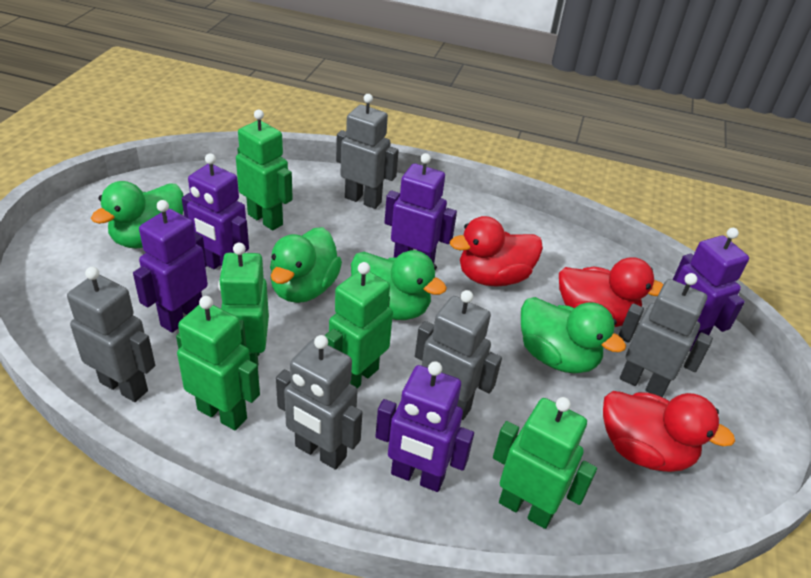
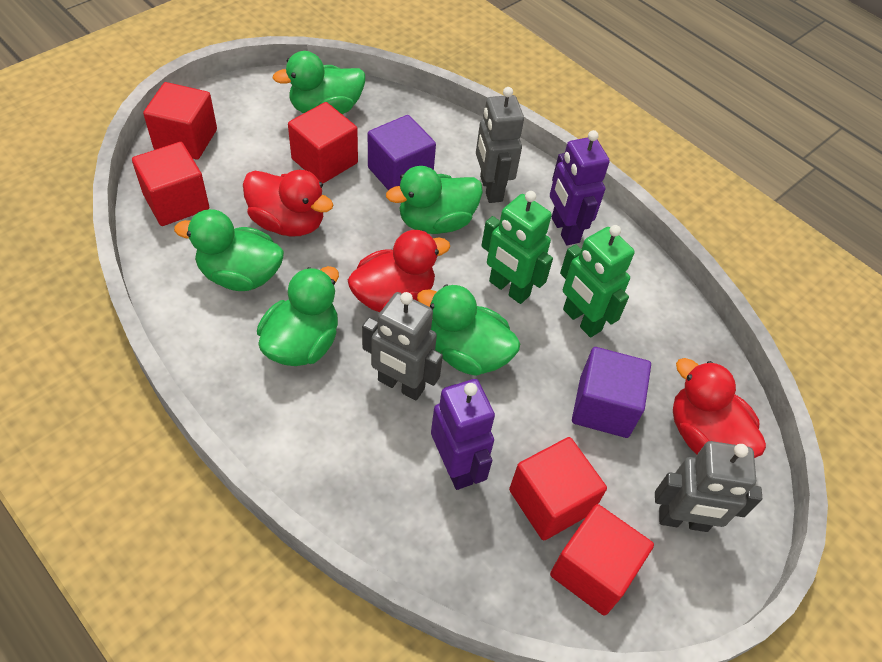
green duck: [91,181,183,248] [270,227,342,303] [351,250,447,320] [521,297,626,373] = 4 -> [174,209,284,291] [257,266,339,366] [273,51,365,114] [386,166,483,234] [417,284,520,376] = 5
green robot: [176,296,260,430] [218,243,269,365] [236,109,293,231] [325,262,393,388] [493,397,597,529] = 5 -> [481,191,553,304] [560,225,635,337] = 2
grey robot: [67,267,155,402] [276,335,362,469] [336,94,399,209] [415,290,502,420] [618,273,713,397] = 5 -> [362,292,443,400] [476,87,524,203] [655,441,762,532] = 3
purple cube: none = 0 -> [368,115,436,191] [572,347,651,438] = 2
purple robot: [133,200,208,333] [182,153,249,269] [375,361,474,492] [384,153,457,264] [673,228,749,352] = 5 -> [431,379,495,490] [550,130,610,245] = 2
red cube: none = 0 -> [132,142,209,226] [143,82,217,159] [288,102,358,184] [509,437,607,540] [550,504,654,615] = 5

